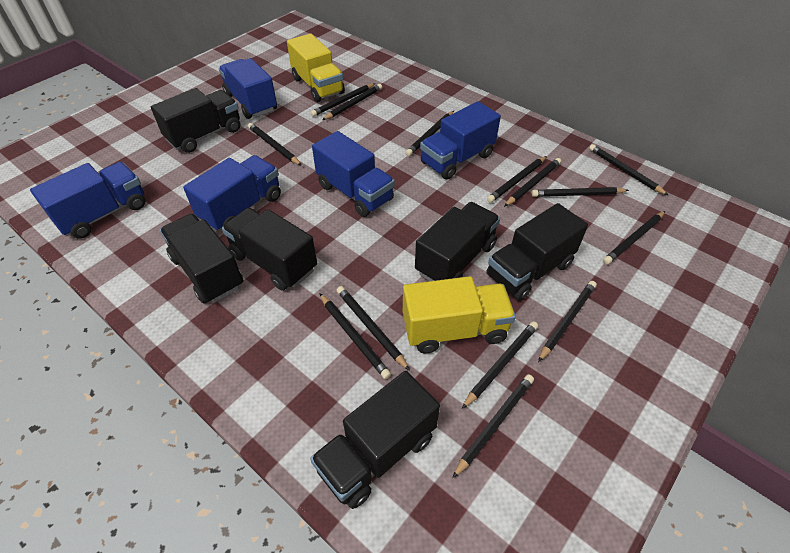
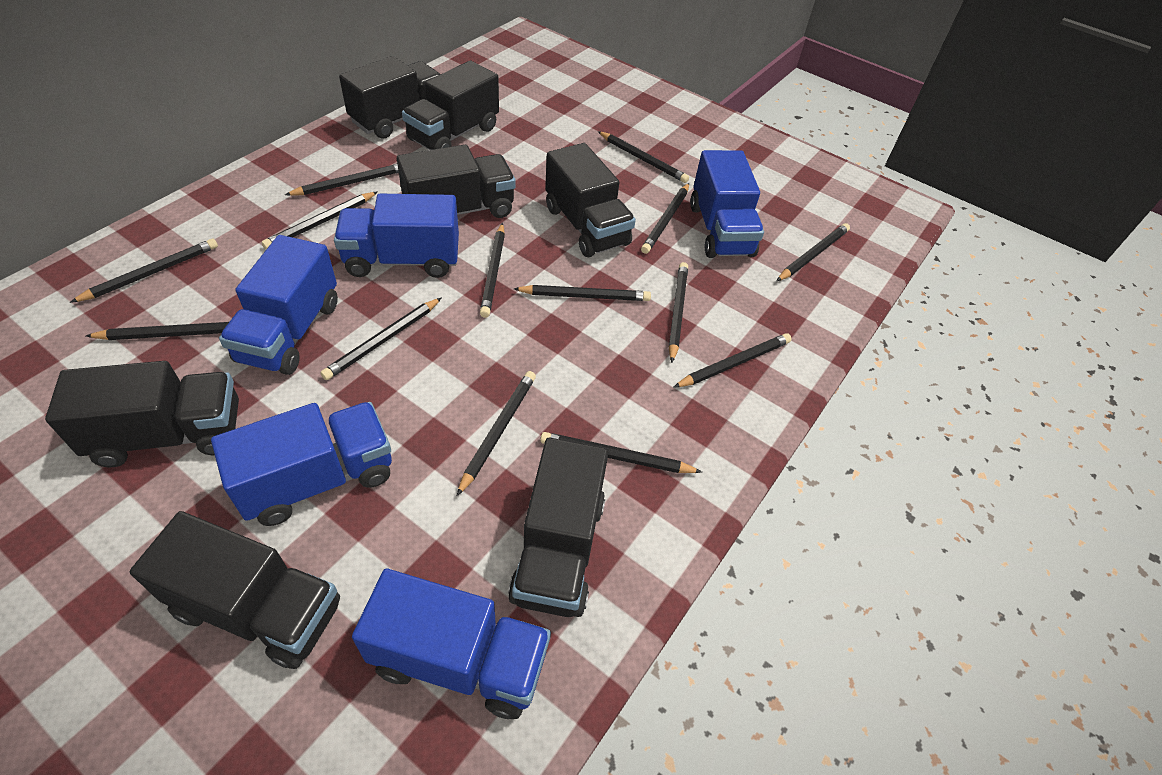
black truck: [151,88,241,153] [160,214,244,304] [222,208,317,291] [310,371,440,509] [415,202,500,281] [486,203,588,301] = 6 -> [45,361,239,467] [130,511,340,669] [339,56,441,139] [397,145,516,218] [402,61,499,150] [508,438,609,617] [545,143,636,257] = 7
yellow truck: [287,34,345,102] [403,276,516,353] = 2 -> none = 0

